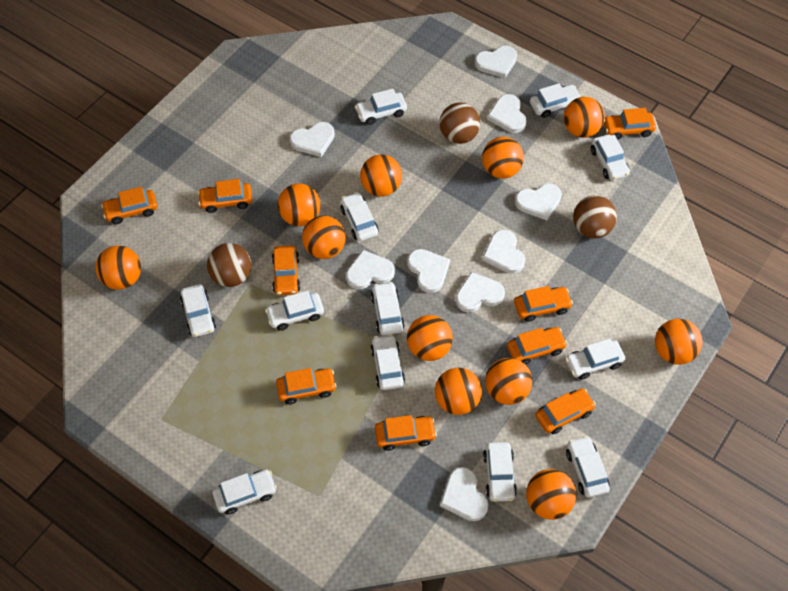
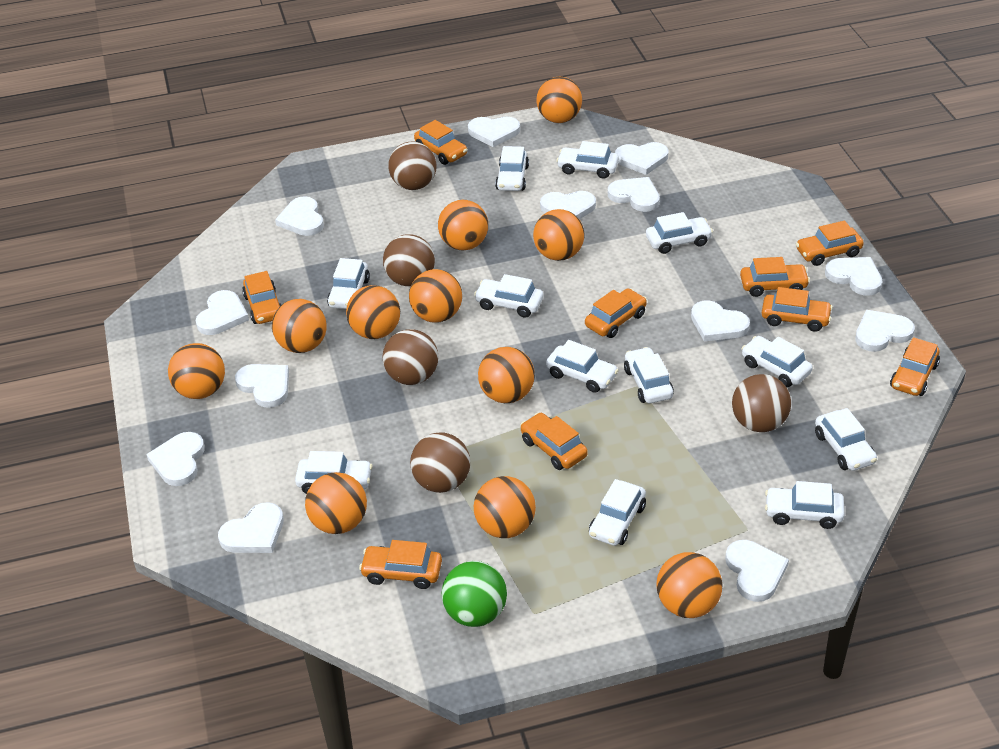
brown ball: [207,243,252,287] [439,102,480,144] [573,195,617,238] = 3 -> [382,329,438,385] [383,234,435,286] [388,141,437,190] [410,432,470,493] [732,374,791,432] = 5
green ball: none = 0 -> [442,561,507,627] = 1
white heart: [290,122,335,157] [346,250,395,290] [407,249,450,293] [440,467,489,521] [456,272,505,313] [475,46,517,78] [482,230,525,274] [487,94,527,133] [515,183,562,220] = 9 -> [146,432,205,486] [196,290,249,335] [218,502,284,553] [235,364,289,408] [275,196,324,236] [468,117,520,147] [540,191,596,219] [608,177,660,212] [615,142,668,175] [691,300,750,341] [725,540,789,602] [825,257,882,296] [855,310,915,352] = 13

